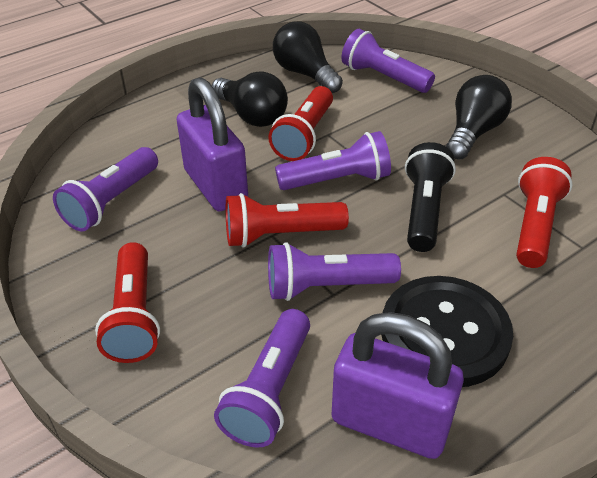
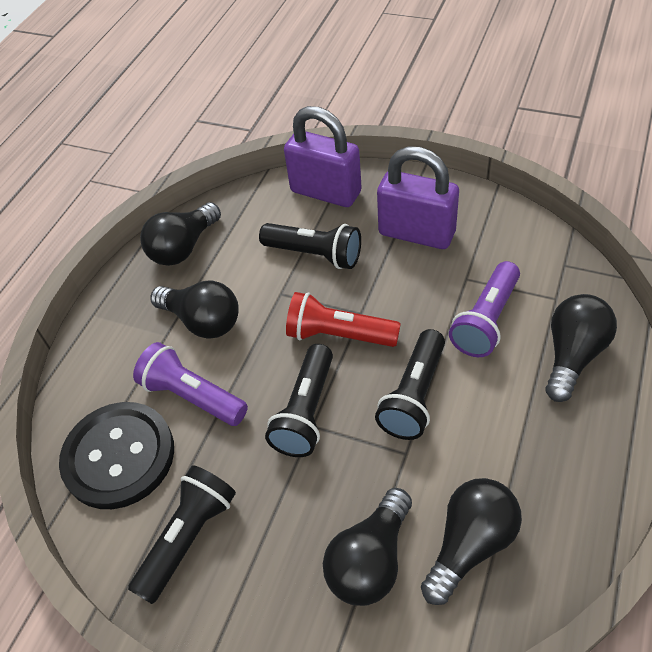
black flashlight: [405,142,456,252] = 1 -> [128,465,236,604] [259,223,361,269] [265,344,333,457] [375,329,445,440] = 4
black light bulb: [212,71,288,127] [273,22,343,93] [446,75,512,160] = 3 -> [140,202,221,266] [150,281,239,339] [323,488,412,606] [421,478,522,605] [545,294,617,402] = 5
purple flashlight: [53,147,158,232] [214,309,310,448] [268,242,401,301] [275,131,391,190] [341,29,435,93] = 5 -> [133,342,248,426] [449,261,520,357] = 2
red flashlight: [95,242,160,363] [226,193,349,248] [268,86,333,161] [516,157,572,268] = 4 -> [286,292,401,347] = 1

